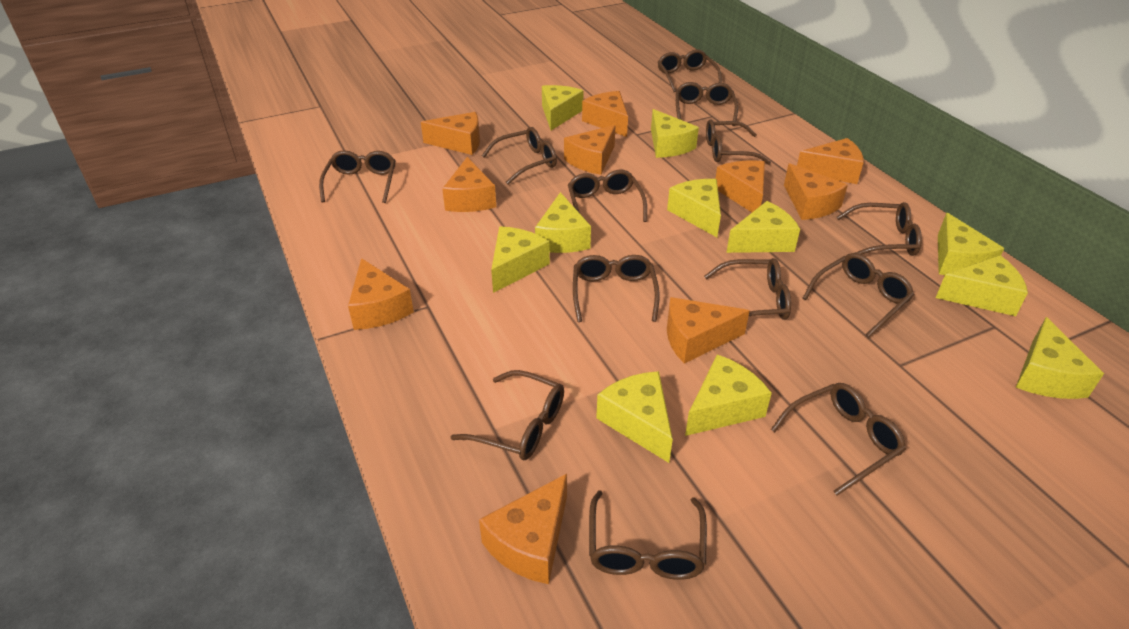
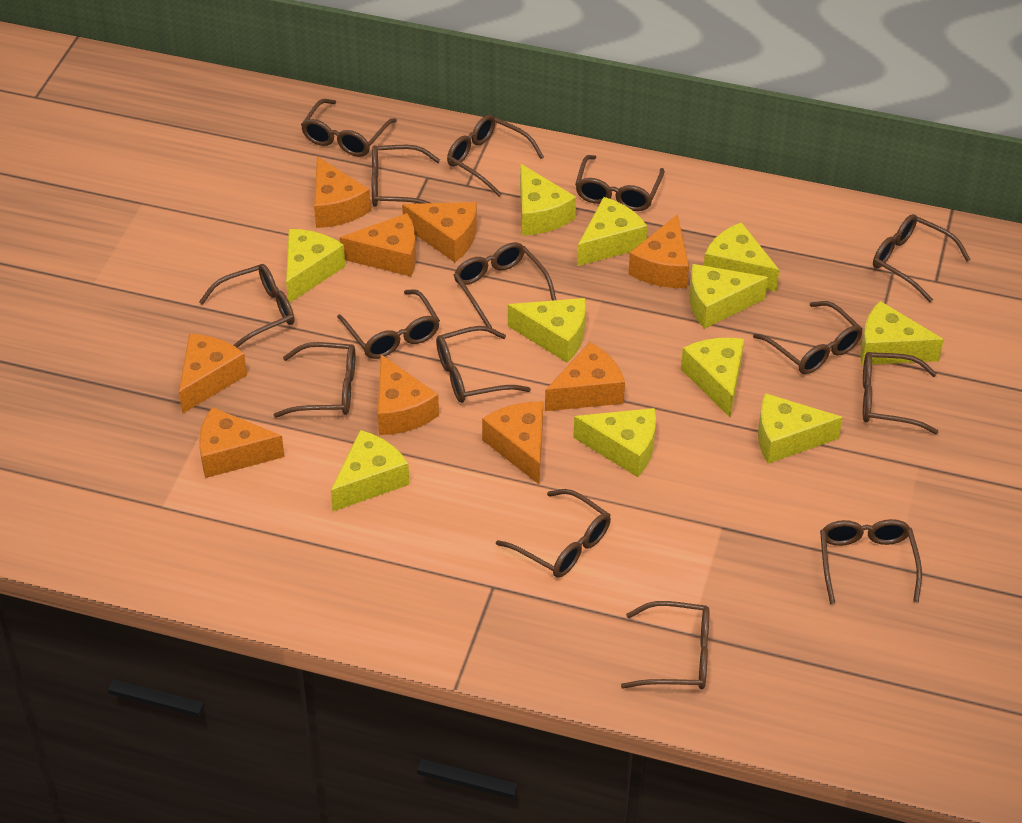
brown glasses: [319,150,396,203] [451,370,564,460] [482,127,557,184] [568,170,647,222] [573,255,660,322] [589,490,707,580] [658,49,722,92] [676,82,738,126] [704,258,791,320] [706,119,771,165] [771,383,906,496] [803,253,914,337] [837,202,922,256] = 13 -> [199,264,294,348] [274,342,355,418] [301,99,397,157] [337,289,440,359] [372,145,440,207] [436,326,531,403] [447,115,544,197] [454,242,556,328] [496,489,611,578] [575,155,665,211] [621,601,710,690] [753,301,863,374] [820,519,922,604] [863,352,938,434] [873,214,971,302] = 15
orange cheese: [348,258,414,330] [421,112,480,155] [442,157,496,212] [479,474,567,584] [564,125,616,175] [582,91,628,137] [667,297,750,364] [715,160,765,212] [784,163,848,220] [797,138,864,184] = 10 -> [179,334,247,414] [199,407,284,478] [314,157,371,228] [340,213,416,277] [378,355,439,435] [402,202,477,262] [482,402,543,484] [545,342,625,411] [628,214,689,288] = 9

